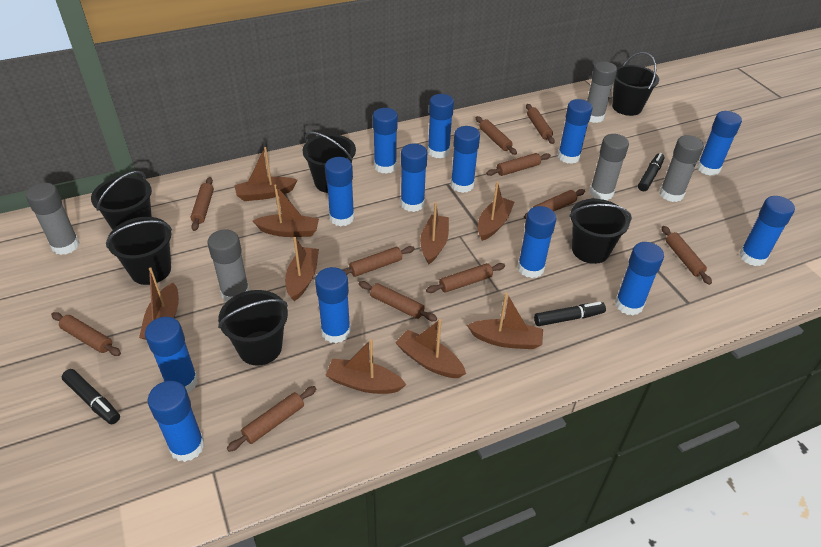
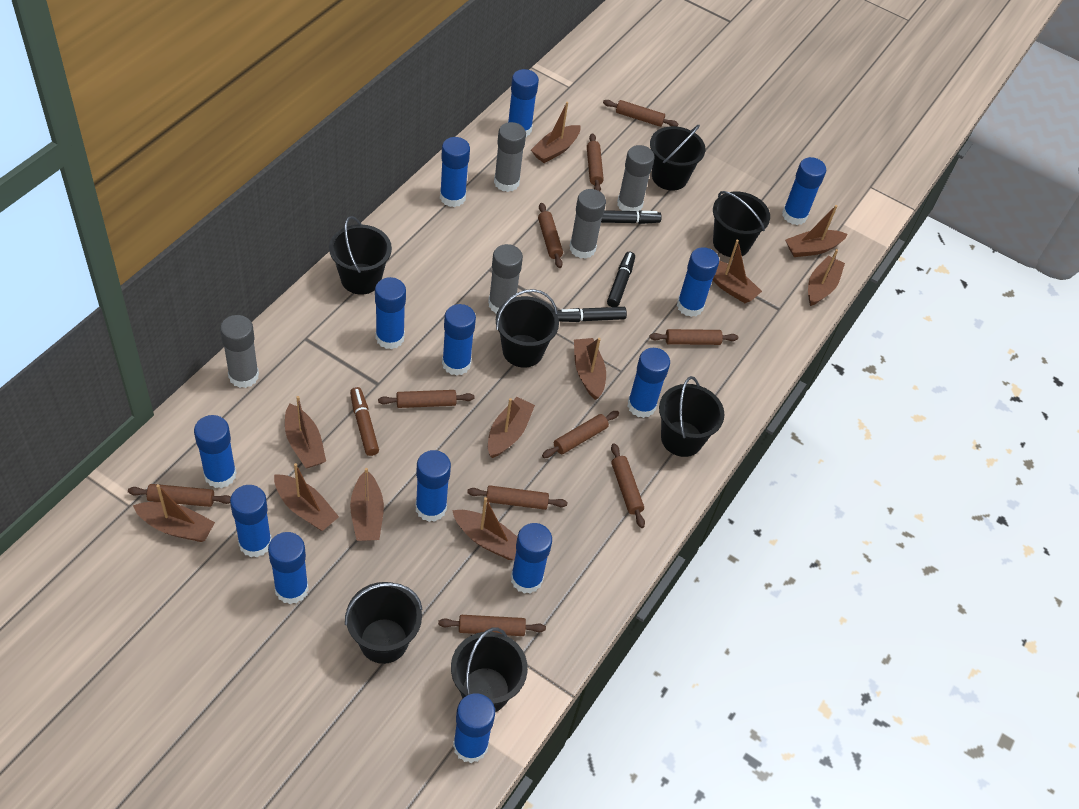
black bucket: [91,171,152,230] [106,217,172,285] [218,290,288,365] [303,132,356,193] [569,199,632,264] [612,52,659,116] = 6 -> [329,216,392,295] [345,582,423,664] [451,628,528,712] [496,289,559,368] [650,125,705,191] [659,376,724,457] [713,191,770,258] = 7
brown boat: [139,267,179,340] [234,147,298,201] [253,184,319,237] [285,237,319,301] [325,339,407,394] [395,319,466,378] [420,202,449,264] [467,293,543,349] [478,182,514,241] = 9 -> [133,484,215,542] [274,463,339,531] [285,396,326,468] [350,468,384,541] [452,497,517,560] [488,397,535,458] [531,102,580,163] [574,338,606,400] [713,240,762,303] [785,205,848,257] [808,249,845,306] = 11
brown marker: none = 0 -> [350,387,379,456] = 1
brown rolling pin: [51,312,121,356] [191,177,214,231] [227,386,316,452] [343,246,415,277] [359,281,437,321] [426,263,505,293] [476,116,517,155] [486,153,551,176] [524,189,585,219] [526,104,555,144] [662,226,712,285] = 11 -> [128,484,231,507] [378,390,475,408] [438,615,546,636] [467,485,567,510] [538,203,563,268] [542,411,619,458] [587,133,604,191] [603,100,678,127] [611,443,645,528] [649,329,738,345] = 10

